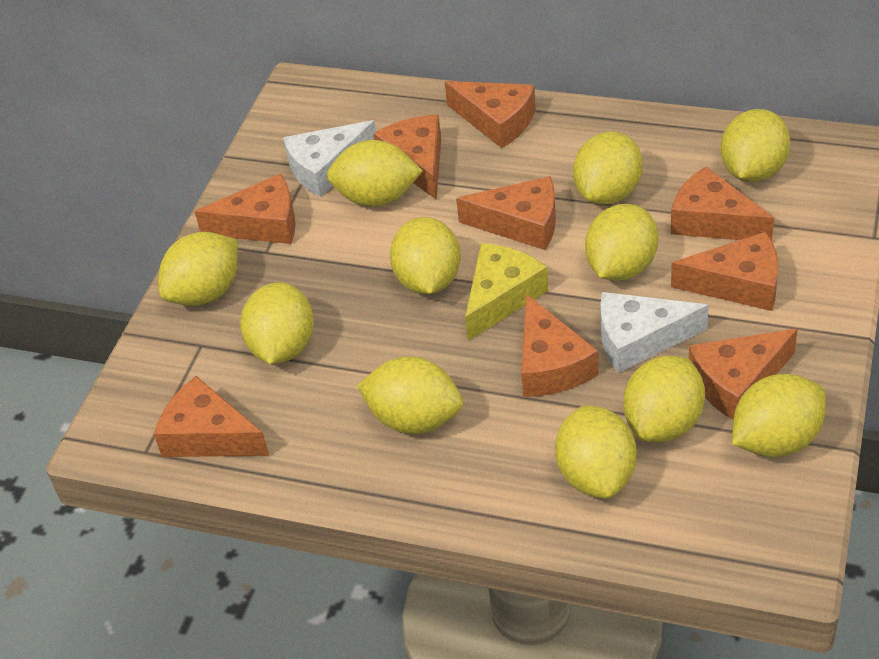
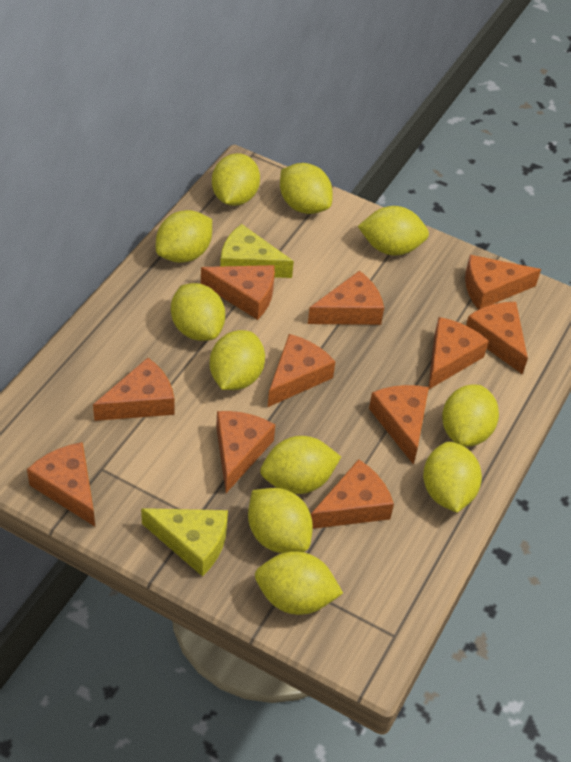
orange cheese: [154,376,269,457] [194,173,296,244] [373,114,441,200] [445,81,536,148] [456,176,556,250] [521,294,599,397] [671,166,774,241] [671,232,778,311] [689,329,798,420] = 9 -> [27,442,95,526] [93,358,175,421] [201,265,275,320] [216,411,275,493] [268,334,335,407] [308,270,384,325] [311,459,394,529] [369,385,429,465] [428,317,489,389] [465,255,541,310] [466,302,528,374] = 11
white cheese: [283,120,376,197] [600,292,709,373] = 2 -> none = 0
yellow cheese: [465,243,549,341] = 1 -> [141,508,228,576] [220,224,294,278] = 2

